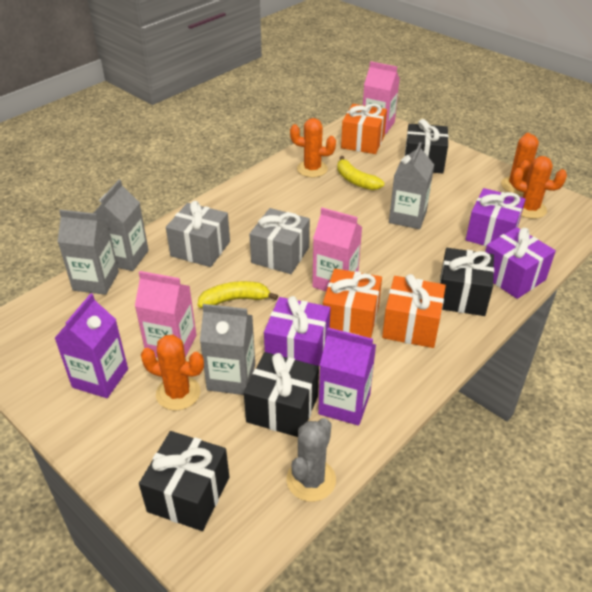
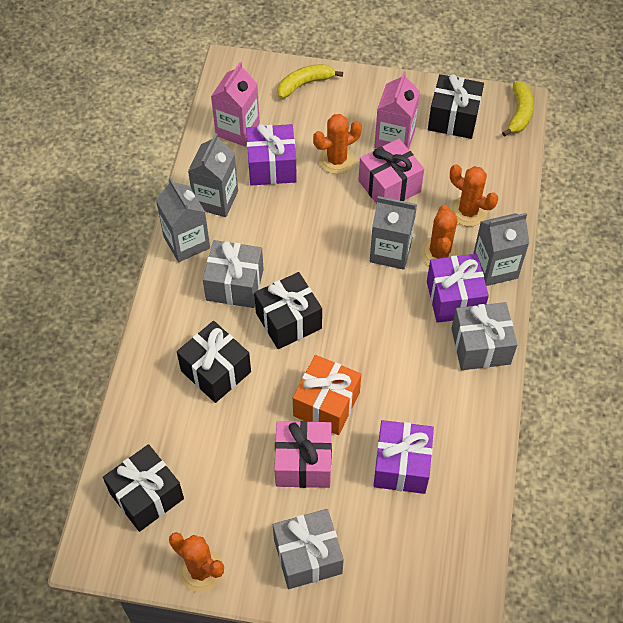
grey cactus: [286,418,336,502] = 1 -> none = 0
grey gift: [166,201,230,267] [249,208,310,274] = 2 -> [203,240,264,308] [273,509,344,589] [452,302,517,370] = 3
orange gift: [323,269,382,338] [341,103,387,154] [382,274,446,348] = 3 -> [293,355,361,435] = 1
pink carton: [135,271,197,358] [312,208,362,291] [363,61,400,134] = 3 -> [211,62,260,146] [374,72,420,149] = 2
pink gift: none = 0 -> [274,421,332,488] [358,139,424,204] = 2
purple carton: [54,293,128,398] [318,328,376,426] = 2 -> none = 0

